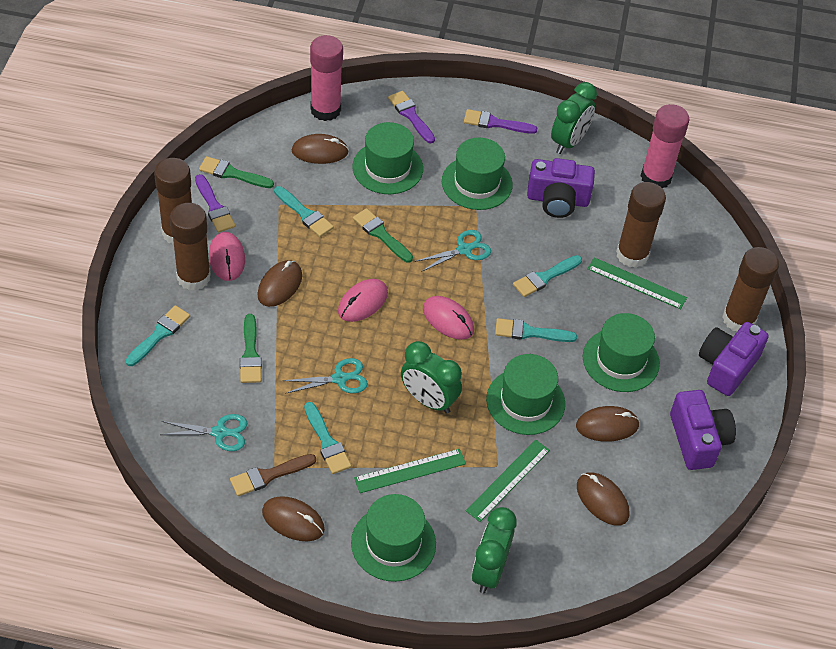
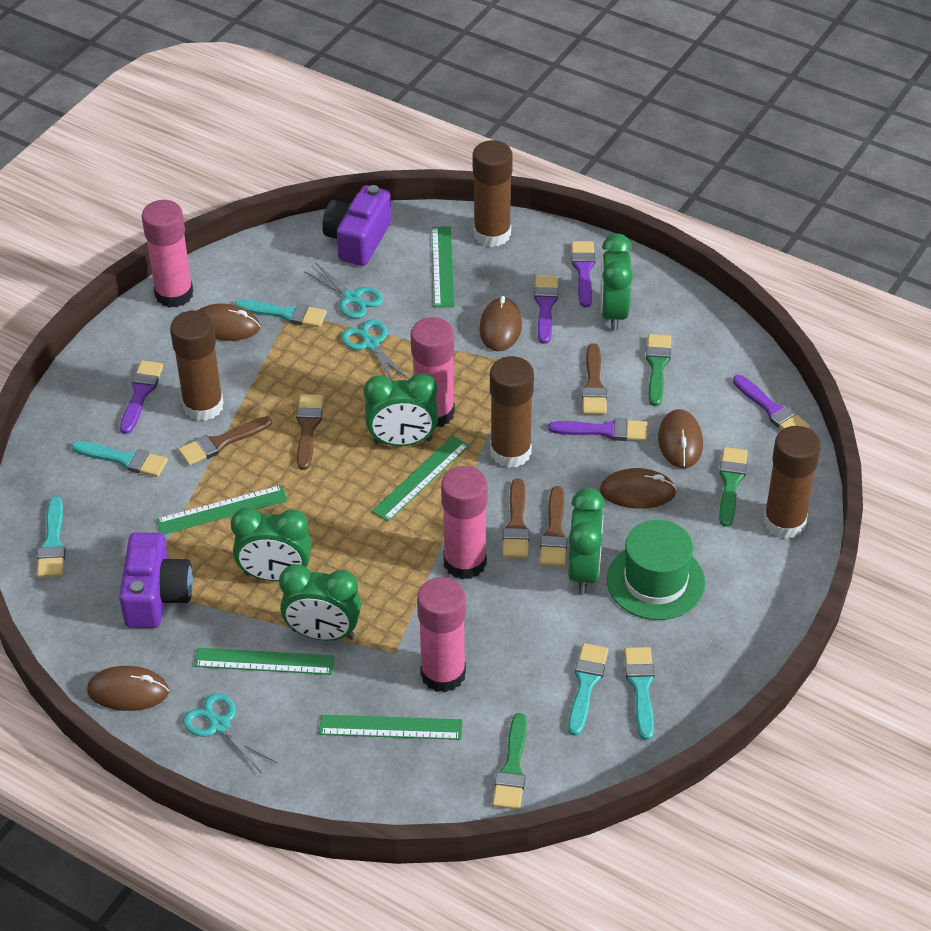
brown brush: [230,454,316,496] = 1 -> [178,416,272,466] [296,394,323,470] [503,478,530,558] [540,486,567,567] [582,343,607,414] = 5
green clock: [401,341,462,414] [471,507,517,594] [551,82,597,154] = 3 -> [231,507,312,581] [279,564,361,641] [364,373,438,446] [568,488,605,594] [600,233,633,331] = 5
green hat: [351,494,436,582] [352,122,423,194] [442,138,513,210] [486,354,565,435] [583,313,660,392] = 5 -> [607,520,705,620] = 1
green ruler: [354,449,466,493] [466,440,550,522] [587,257,687,309] = 3 -> [156,485,288,535] [194,648,335,675] [319,715,463,740] [372,436,469,522] [432,226,455,308] = 5
pink glue stick: [310,35,343,121] [641,104,690,189] = 2 -> [142,200,193,308] [410,317,455,427] [417,577,466,692] [441,466,487,580] = 4
pink mouse: [209,232,245,281] [338,279,388,322] [423,296,474,340] = 3 -> none = 0
purple brush: [195,174,236,233] [388,91,435,143] [464,109,537,134] = 3 -> [120,360,164,434] [534,275,558,344] [548,418,647,441] [571,241,595,307] [733,375,810,430] = 5
purple camera: [527,158,595,218] [670,390,736,470] [699,322,769,396] = 3 -> [119,533,193,628] [322,185,392,266] = 2

